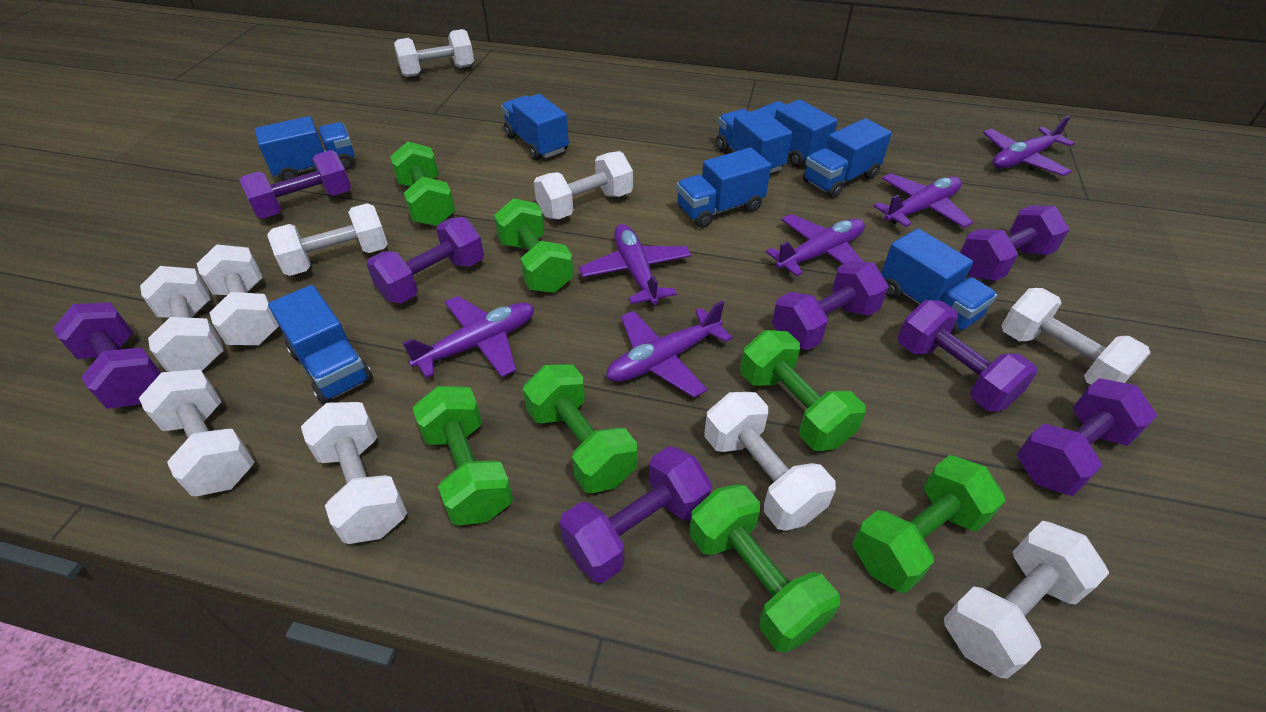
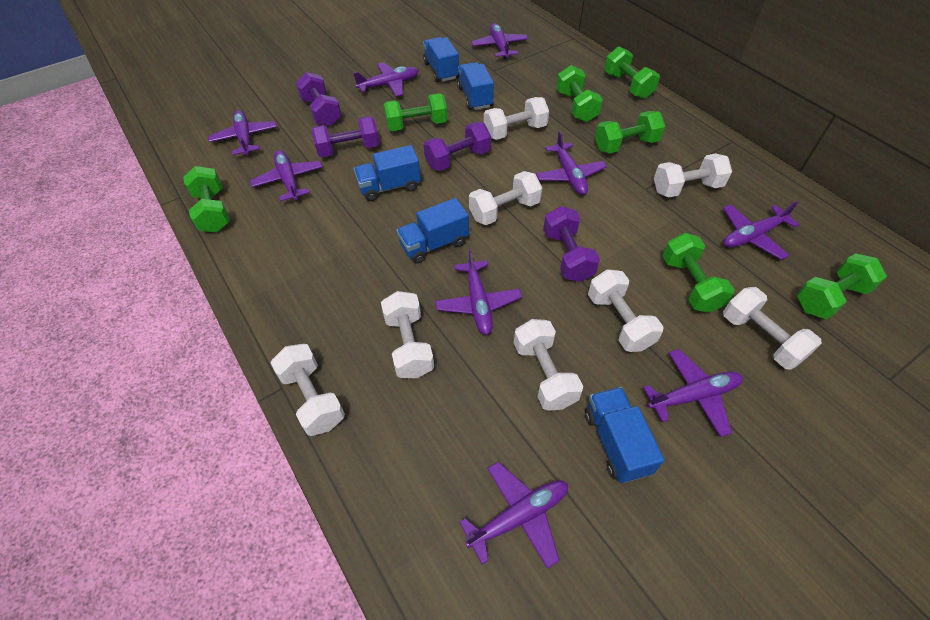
blue truck: [255,116,354,181] [268,285,373,404] [501,94,569,160] [676,147,771,228] [716,109,792,173] [759,99,838,167] [803,118,892,198] [881,228,997,335] = 8 -> [354,145,421,201] [396,198,469,263] [423,37,459,82] [457,62,494,110] [585,387,665,483] = 5
purple dumbbell: [53,303,161,409] [240,150,351,218] [366,217,484,303] [560,446,712,583] [772,261,888,350] [898,300,1038,411] [960,205,1069,281] [1017,378,1157,496] = 8 -> [296,72,342,126] [311,116,380,157] [424,122,491,171] [543,206,600,282] = 4
purple plane: [403,296,534,378] [579,224,691,305] [606,300,733,398] [766,214,865,276] [873,173,973,228] [983,116,1075,176] = 6 -> [208,110,277,155] [250,150,322,201] [353,62,418,96] [435,249,522,335] [459,462,568,569] [471,23,528,59] [536,131,607,195] [643,349,743,437] [723,201,800,260] = 9
white dumbbell: [139,369,254,496] [140,266,224,372] [197,244,279,345] [267,203,388,276] [301,402,407,544] [394,29,474,77] [534,151,633,219] [704,392,836,531] [944,521,1109,679] [1001,288,1150,385] = 10 -> [271,344,345,436] [381,291,434,378] [469,171,542,225] [484,97,549,140] [514,319,583,411] [588,269,664,352] [654,153,732,198] [723,287,822,370] = 8

